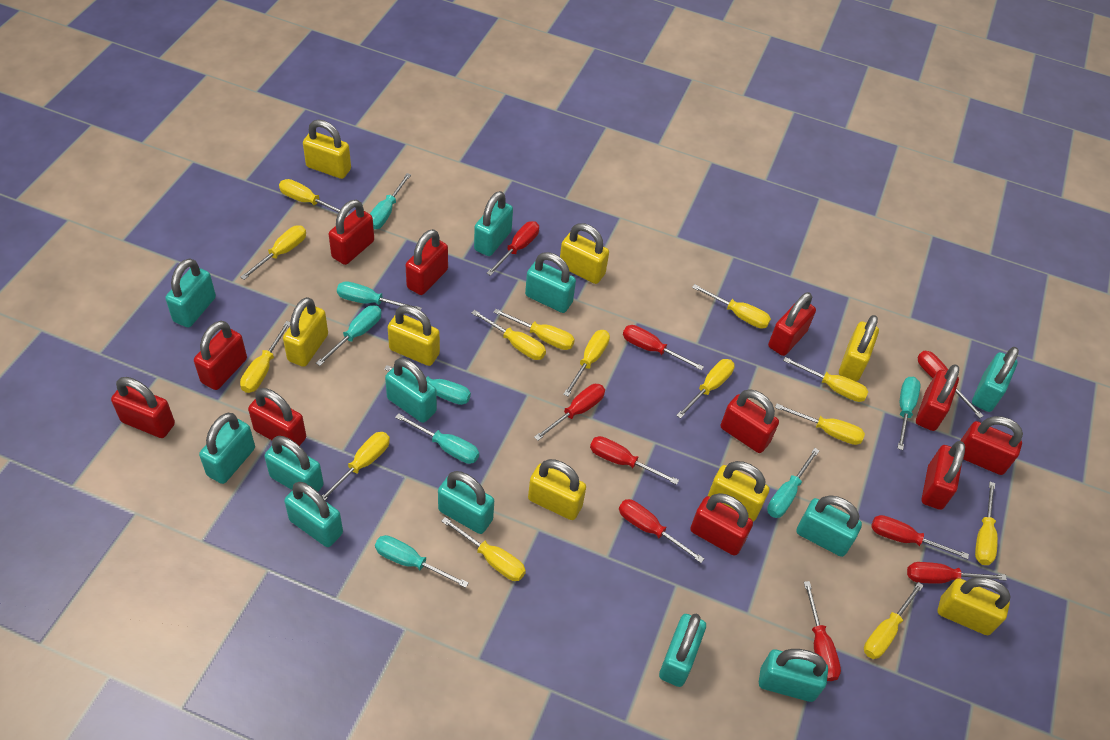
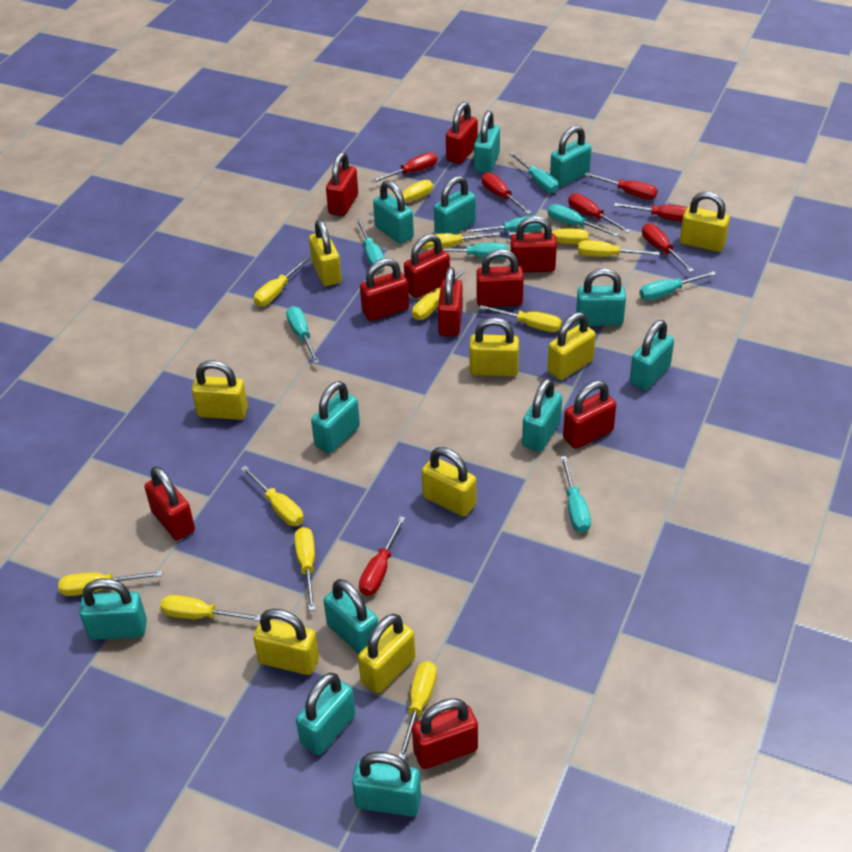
red padlock: [111,377,175,438] [194,321,247,390] [248,388,306,446] [329,200,374,265] [406,229,448,295] [690,493,753,556] [721,389,779,453] [768,292,816,356] [916,364,959,431] [921,441,965,510] [960,416,1023,475] = 11 -> [144,466,195,540] [326,152,358,216] [360,258,409,321] [404,234,450,298] [412,698,478,769] [438,267,463,336] [446,102,478,164] [476,249,524,307] [510,216,557,273] [563,381,616,449] = 10
red screwdriver: [486,221,539,276] [534,384,605,441] [590,436,679,485] [619,499,704,563] [623,325,704,371] [804,581,841,681] [871,515,969,559] [907,562,1007,584] [918,351,984,418] = 9 -> [359,516,405,596] [371,152,437,183] [482,172,532,214] [568,193,630,233] [585,172,658,200] [614,203,687,222] [642,224,694,272] = 7
yellow screwdriver: [240,226,306,280] [240,321,290,393] [279,179,350,217] [322,432,390,500] [441,517,526,581] [472,310,546,360] [493,309,575,350] [563,330,610,397] [676,359,735,419] [692,284,771,329] [775,403,865,445] [783,357,869,402] [864,582,924,659] [975,482,998,565] = 14 -> [58,571,162,596] [160,595,261,621] [241,466,304,526] [254,257,310,306] [294,527,316,611] [369,180,433,216] [398,661,437,761] [412,270,465,320] [422,232,500,250] [479,305,562,332] [509,229,589,244] [578,240,660,257] = 12

